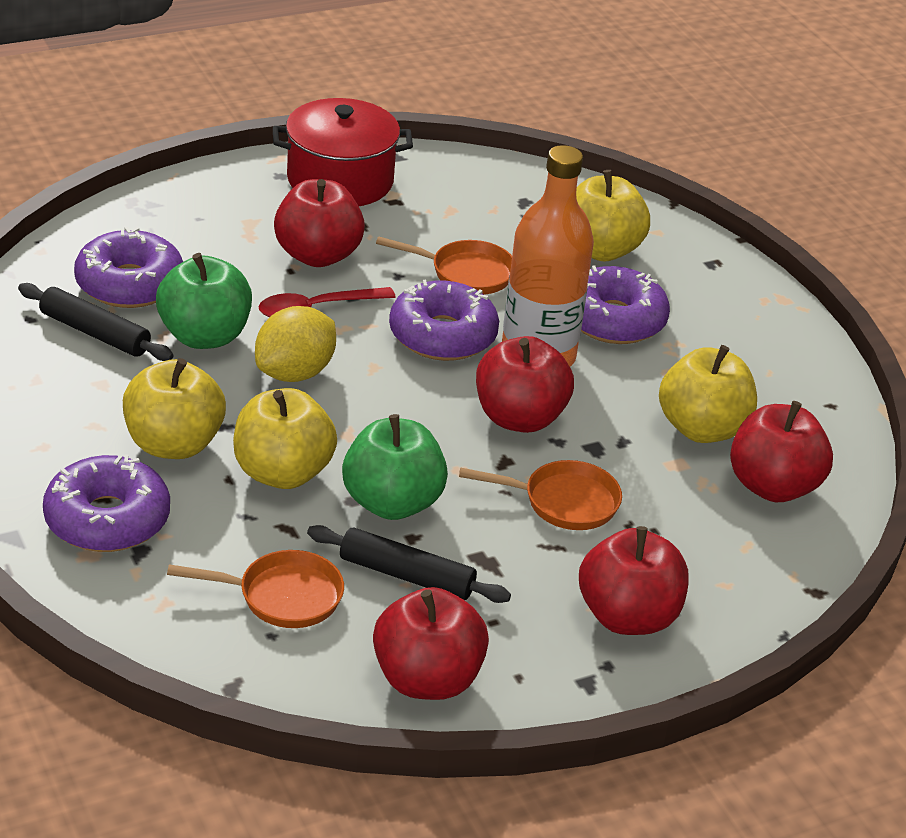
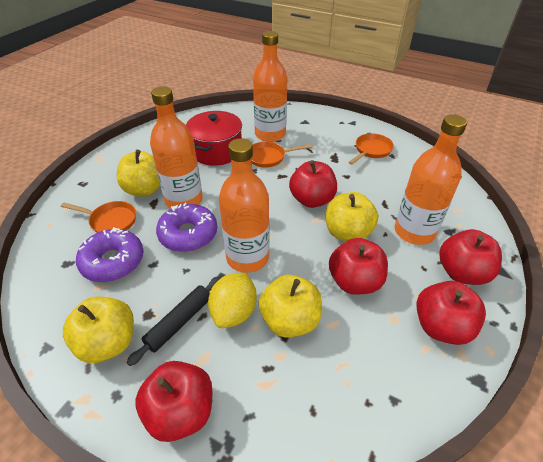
black rolling pin: [18,283,174,361] [307,525,511,603] = 2 -> [126,276,221,366] = 1
green apple: [156,253,252,349] [342,414,448,520] = 2 -> none = 0
orange bottle: [502,145,594,367] = 1 -> [150,86,203,209] [219,138,270,273] [253,31,287,142] [395,114,467,245] = 4
purple donut: [43,454,170,552] [74,227,183,308] [389,280,499,361] [581,266,670,344] = 4 -> [76,227,144,282] [156,203,217,252] = 2
red spoon: [259,287,395,317] = 1 -> none = 0

